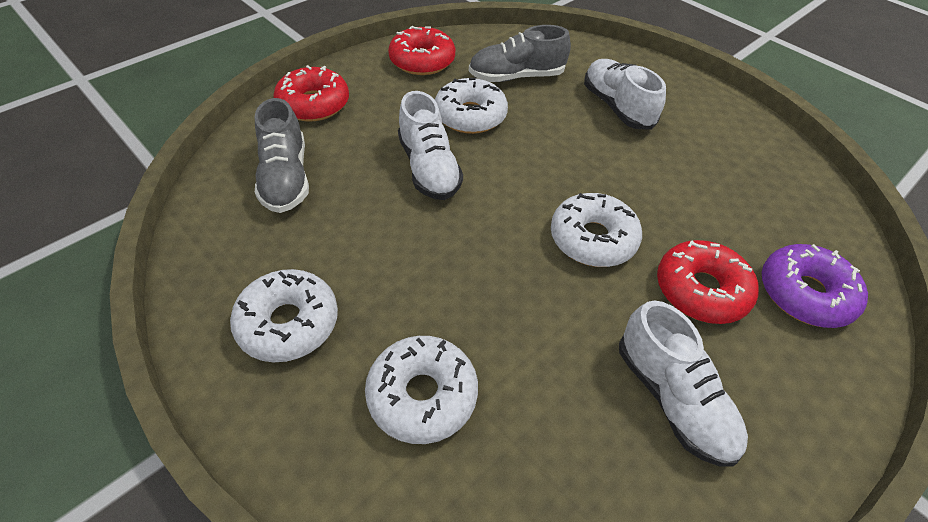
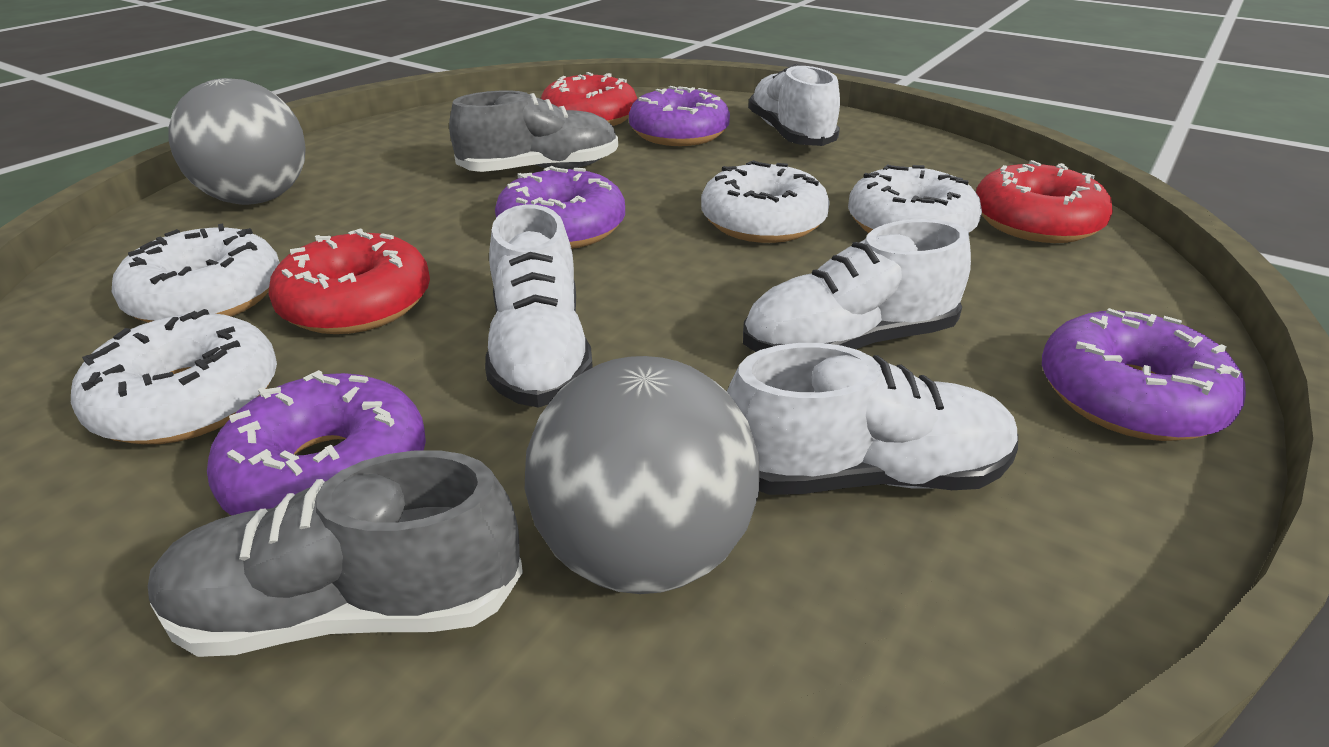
grey ball: none = 0 -> [168,78,306,205] [525,356,759,594] = 2
purple donut: [762,244,868,328] = 1 -> [207,370,426,516] [495,166,625,249] [629,86,730,146] [1042,308,1246,441] = 4
white shoe: [398,91,463,200] [584,59,666,130] [619,300,748,467] = 3 -> [485,204,593,408] [727,343,1018,495] [743,219,971,352] [748,64,840,146] = 4

